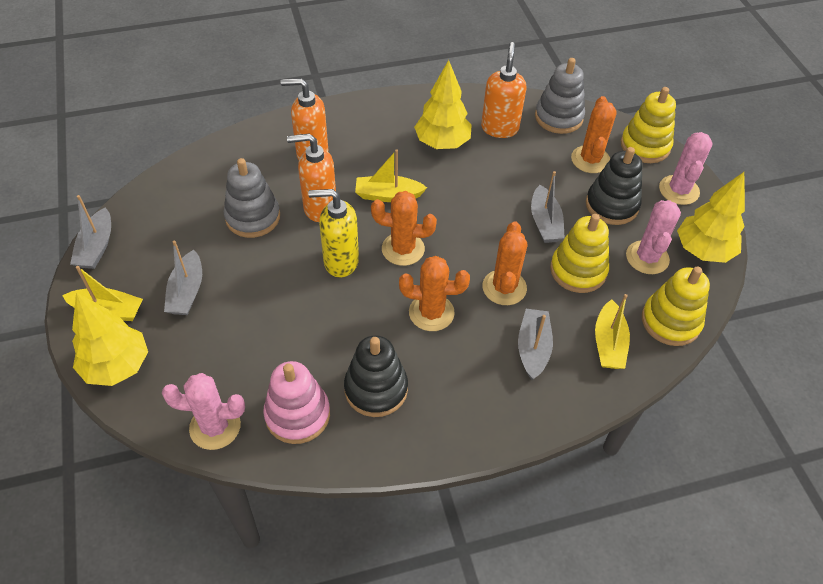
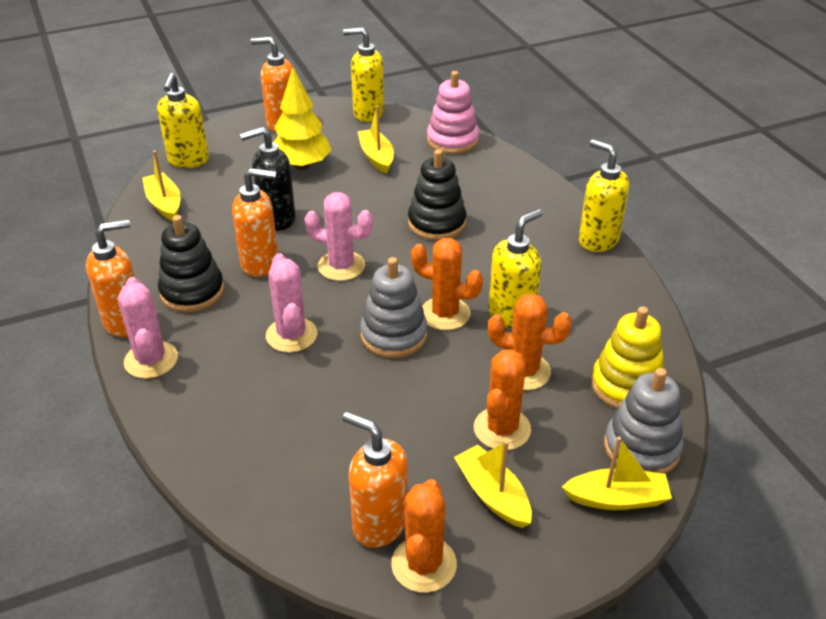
black soap dispenser: none = 0 -> [240,127,295,231] = 1
grey boat: [70,195,111,269] [164,240,202,315] [518,309,553,380] [531,171,565,243] = 4 -> none = 0
orange soap dispenser: [280,78,328,160] [287,134,336,222] [481,42,527,138] = 3 -> [86,219,135,337] [232,168,278,277] [251,37,292,132] [342,412,408,548] = 4
yellow boat: [62,266,143,321] [355,150,427,202] [595,294,630,369] = 3 -> [142,150,180,221] [358,105,394,174] [454,441,532,528] [562,437,672,510] = 4
yellow soap dispenser: [308,189,359,278] = 1 -> [157,73,209,168] [343,27,384,122] [489,209,543,329] [579,139,629,252] = 4
yellow stacking toy: [550,214,609,293] [621,87,676,163] [642,266,710,346] = 3 -> [591,306,664,409] = 1
yellow tree: [72,292,148,386] [414,60,472,149] [677,172,745,263] = 3 -> [274,67,332,170] = 1

